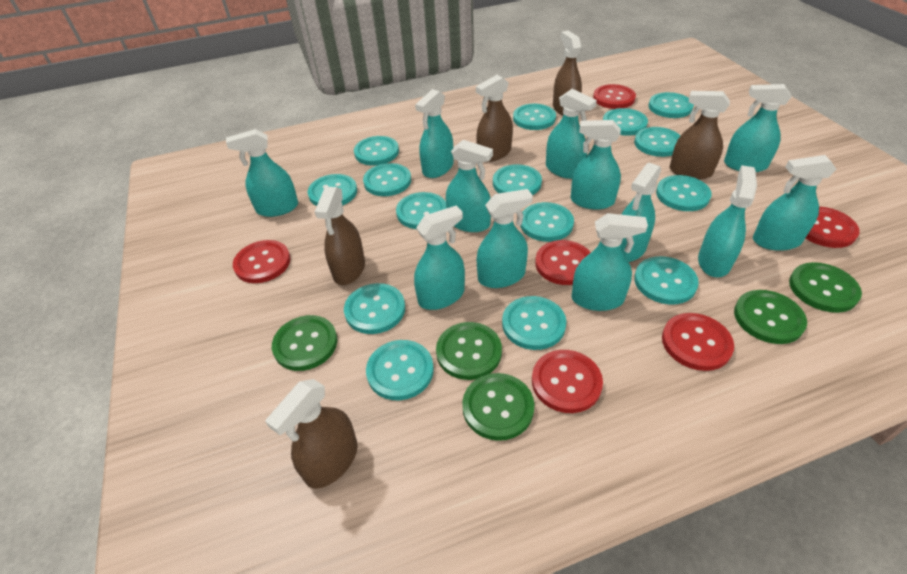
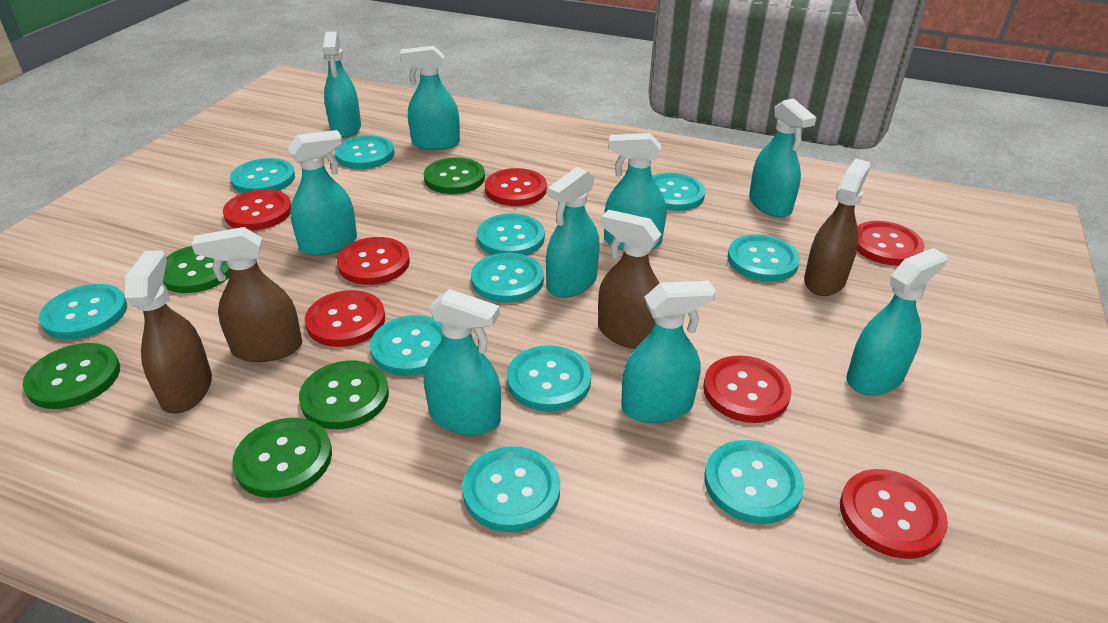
brown spray bottle: [265,379,358,489] [315,186,365,285] [476,75,513,162] [553,31,582,116] [670,91,730,179] = 5 -> [125,250,212,414] [192,227,302,362] [598,210,662,349] [804,158,871,296] = 4
red button: [233,240,291,283] [532,350,603,413] [535,240,591,285] [593,84,636,109] [662,313,734,371] [806,206,859,248] = 6 -> [223,189,291,231] [305,290,385,347] [337,237,410,285] [485,168,547,206] [703,355,792,423] [840,469,948,559] [857,221,924,266] = 7
turquoise button: [308,174,357,206] [344,283,405,334] [354,136,399,166] [363,163,411,196] [366,340,434,400] [396,192,446,229] [493,164,542,195] [502,296,566,350] [513,104,556,130] [520,202,574,242] [603,108,648,136] [634,127,681,157] [634,256,699,305] [649,92,694,118] [656,175,712,211] = 15 -> [39,284,127,340] [230,158,295,193] [335,135,395,169] [370,315,443,376] [462,447,560,532] [471,253,544,303] [477,213,545,255] [507,345,591,411] [652,173,705,211] [704,440,804,524] [728,234,800,282] = 11
turquoise spray bottle: [226,129,298,217] [414,206,465,310] [415,89,454,178] [446,140,493,232] [477,189,533,288] [546,89,597,179] [571,120,621,210] [571,213,648,311] [621,163,661,262] [698,165,757,277] [724,84,791,172] [753,155,837,251] = 12 -> [287,130,357,256] [323,31,361,138] [400,46,460,150] [424,289,501,435] [546,167,600,298] [604,133,666,251] [621,281,716,423] [749,98,817,218] [846,248,948,395] = 9

